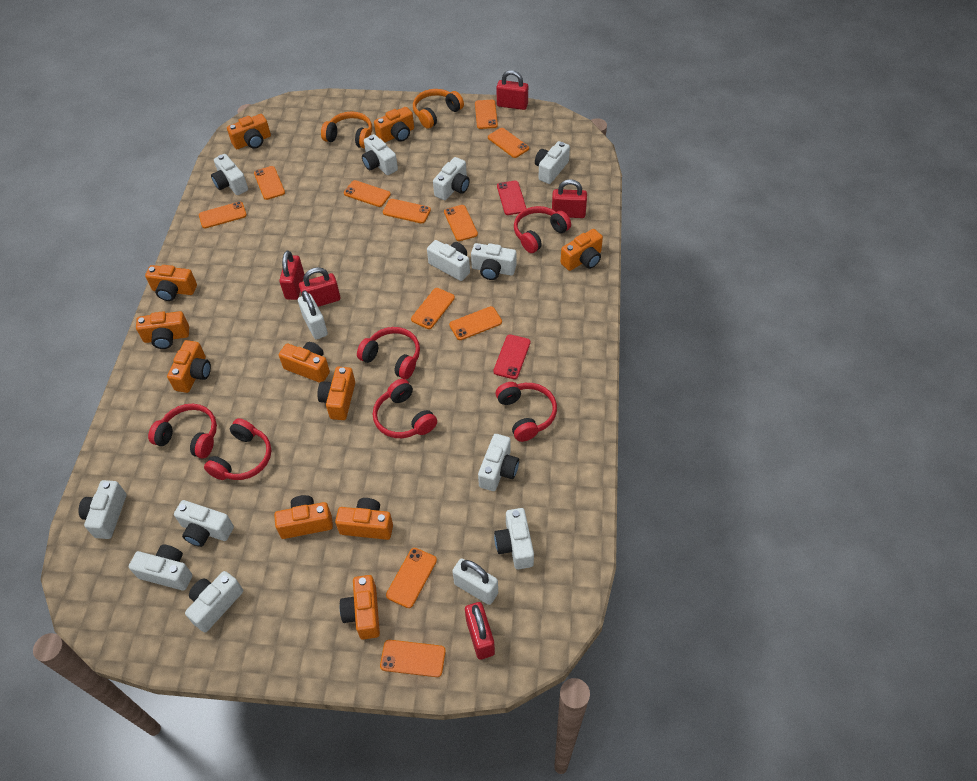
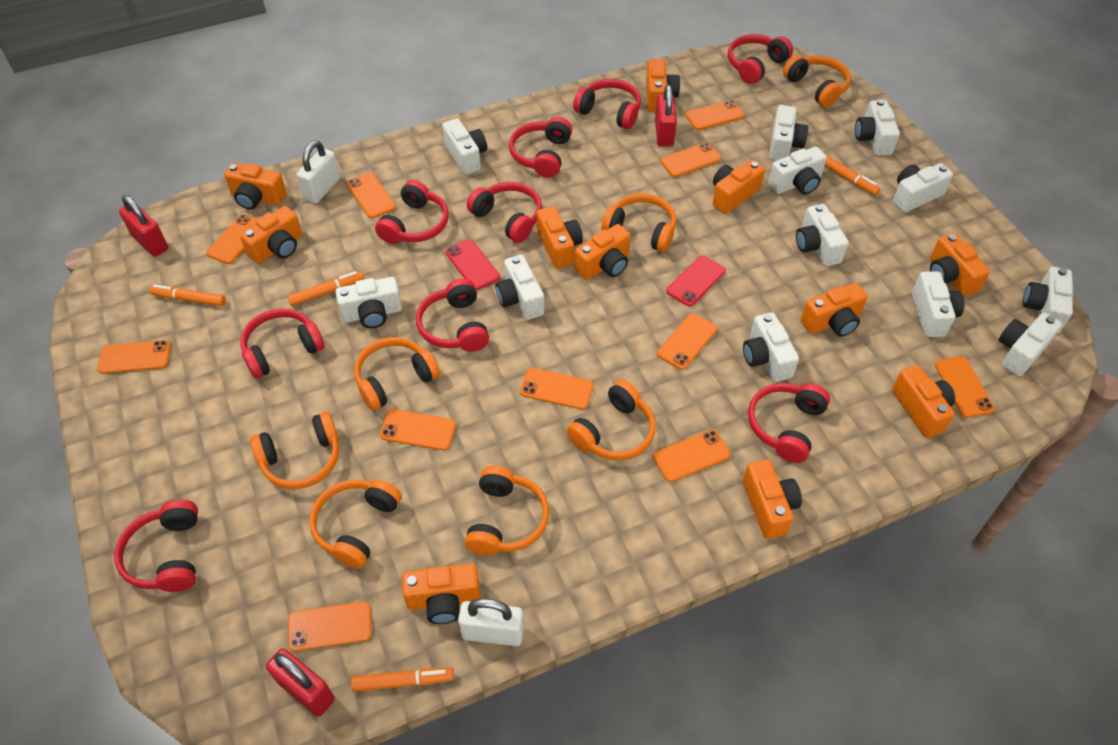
orange headphones: [321,111,372,149] [413,89,464,129] = 2 -> [250,412,339,489] [309,479,402,569] [354,337,440,411] [465,466,549,555] [567,380,656,460] [602,193,676,252] [783,55,851,107] = 7
orange marker: none = 0 -> [149,284,226,306] [288,271,364,306] [351,668,454,692] [825,154,880,195] = 4
red headphones: [148,404,217,459] [204,418,271,480] [357,327,420,379] [373,379,437,438] [496,382,557,442] [514,206,571,253] = 6 -> [114,499,198,592] [240,308,325,379] [375,180,449,244] [416,278,489,352] [467,182,542,243] [509,117,572,178] [573,79,641,129] [728,34,793,84] [748,383,830,463] = 9
red padlock: [279,251,304,300] [299,267,340,307] [465,602,495,660] [496,70,528,110] [552,179,587,218] = 5 -> [119,195,168,257] [266,648,335,717] [655,85,677,147] = 3

